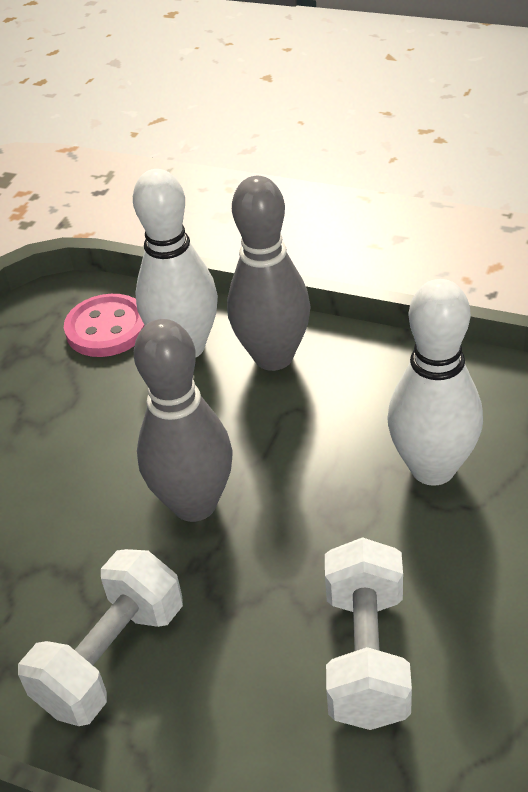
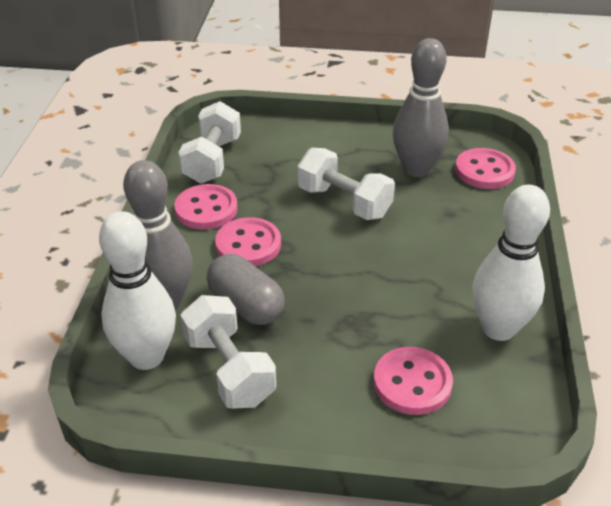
grey capsule: none = 0 -> [207,254,285,325] = 1
pink button: [64,294,145,357] = 1 -> [174,184,238,230] [215,217,281,266] [374,347,453,415] [455,148,516,189] = 4
white dumbbell: [18,549,183,726] [325,537,412,730] = 2 -> [178,101,241,184] [180,295,276,409] [297,148,395,220] = 3

